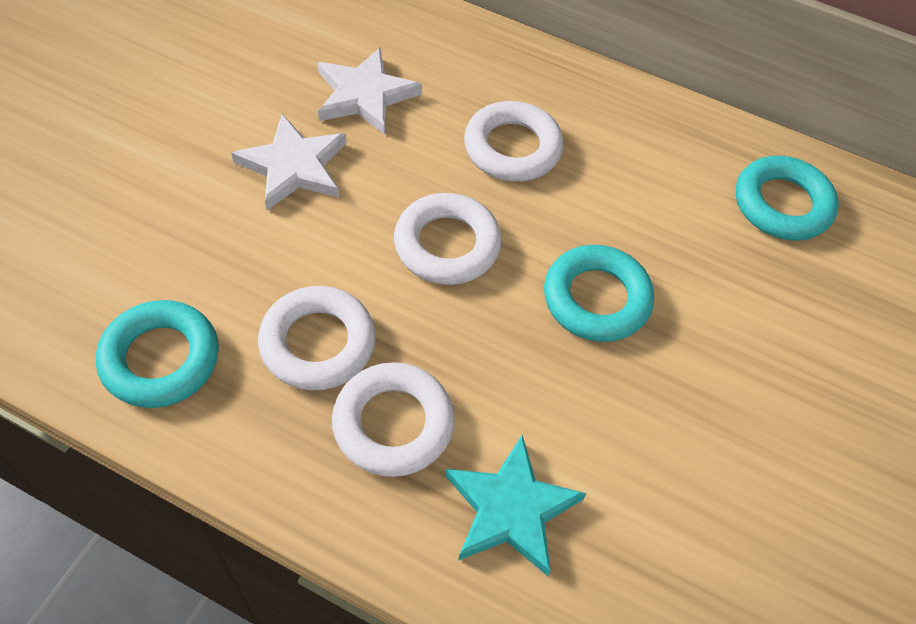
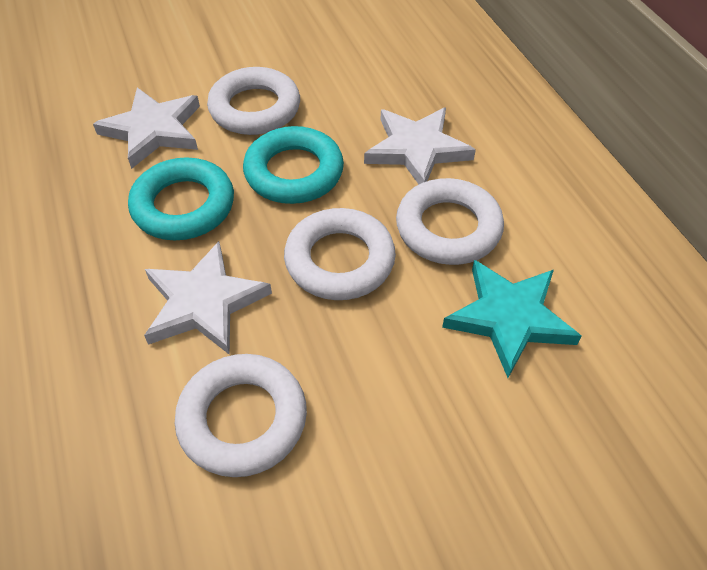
turquoise ring: [96,300,219,408] [544,245,654,342] [736,156,839,241] = 3 -> [128,158,234,240] [243,126,344,204] = 2
white star: [231,114,346,210] [318,48,422,135] = 2 -> [93,87,200,169] [144,241,272,355] [364,108,476,184] = 3

